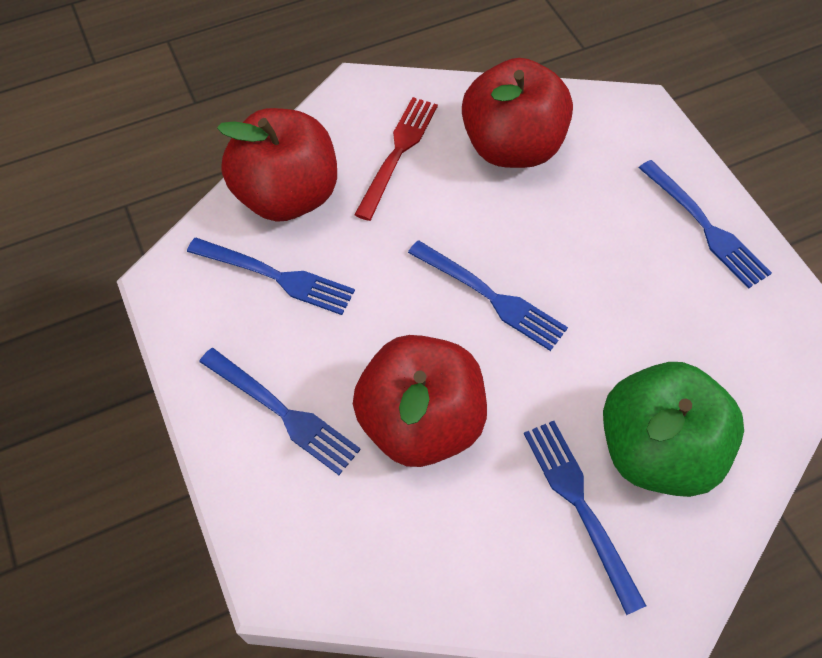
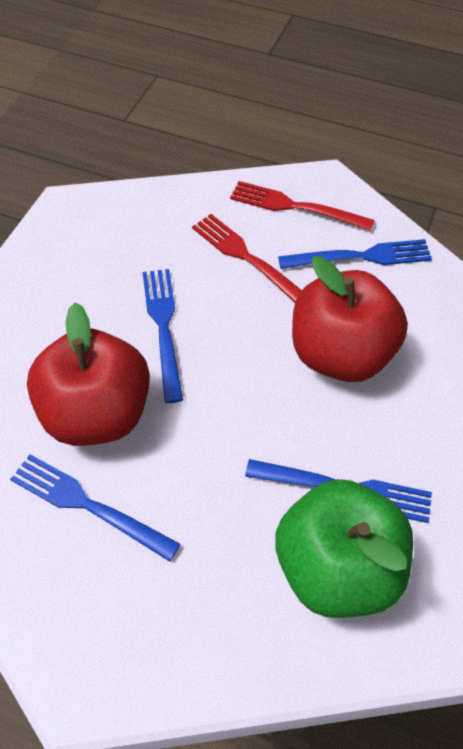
blue fork: [187,238,355,315] [199,348,361,475] [408,240,568,351] [524,421,646,615] [639,160,772,288] = 5 -> [10,454,181,562] [142,269,183,403] [245,459,432,523] [278,239,432,269] = 4
red apple: [217,108,337,222] [353,335,487,467] [462,58,573,168] = 3 -> [27,302,150,446] [292,256,408,382] = 2
red fork: [354,97,438,221] = 1 -> [192,214,302,302] [230,181,375,231] = 2

